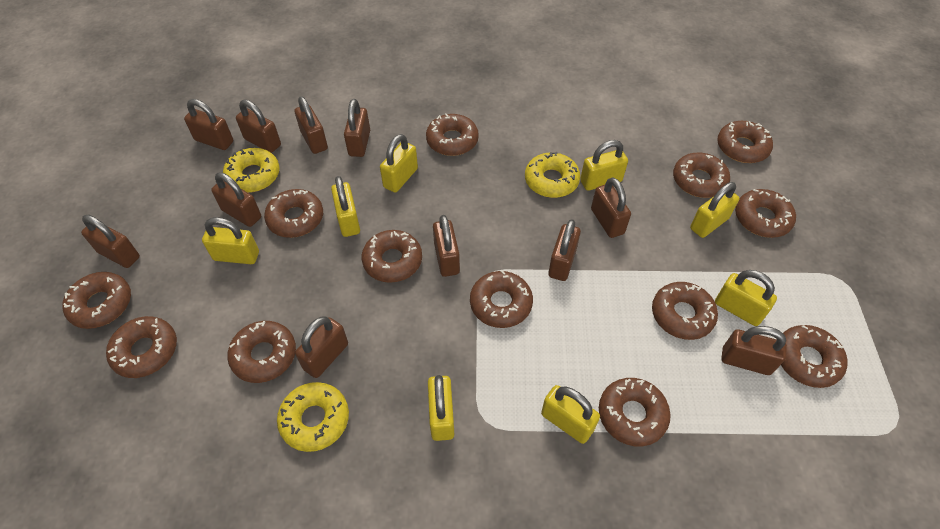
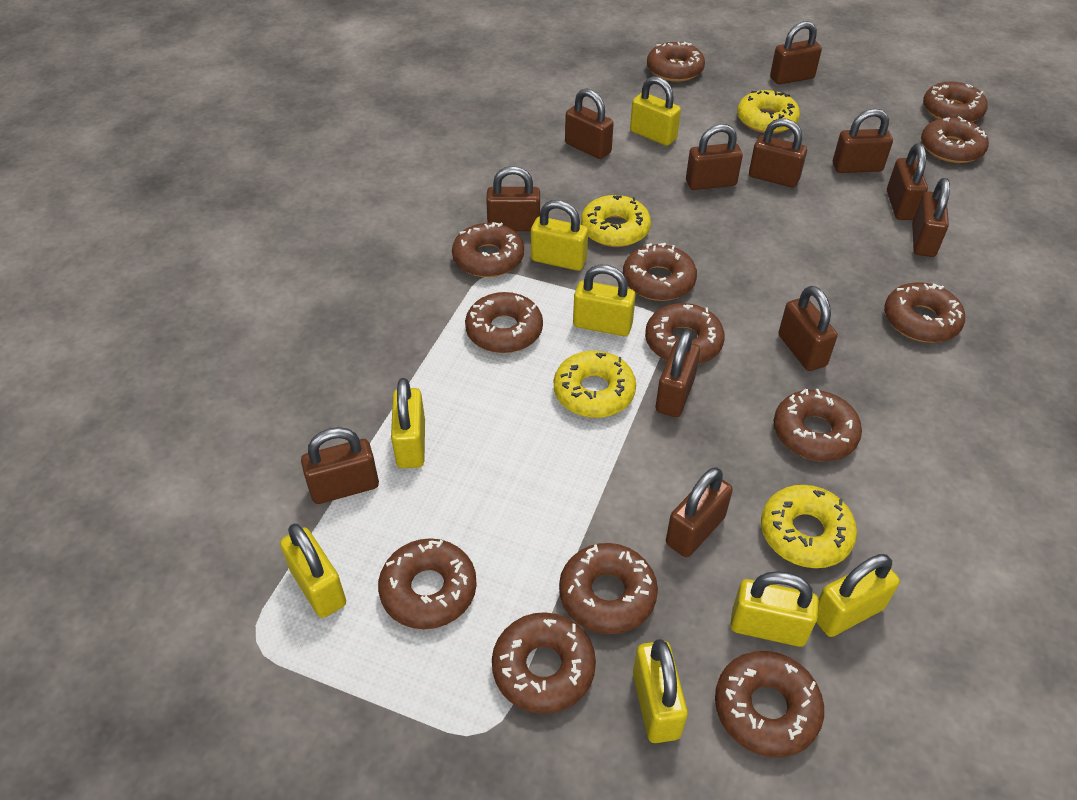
brown padlock: [81,215,140,268] [184,99,233,150] [211,172,261,227] [236,99,281,153] [294,96,328,154] [295,317,348,378] [344,99,370,157] [433,215,460,277] [548,219,581,281] [591,177,631,238] [721,326,787,375] = 11 -> [301,427,379,504] [486,166,540,231] [565,88,614,159] [656,330,700,417] [666,467,733,557] [686,124,743,190] [749,118,807,187] [770,21,822,85] [779,286,838,371] [833,109,893,173] [887,144,928,220] [912,178,950,257] = 12
yellow donut: [223,148,280,193] [277,382,349,452] [525,152,580,198] = 3 -> [554,351,636,418] [581,195,651,247] [737,90,800,134] [761,485,857,568] = 4

